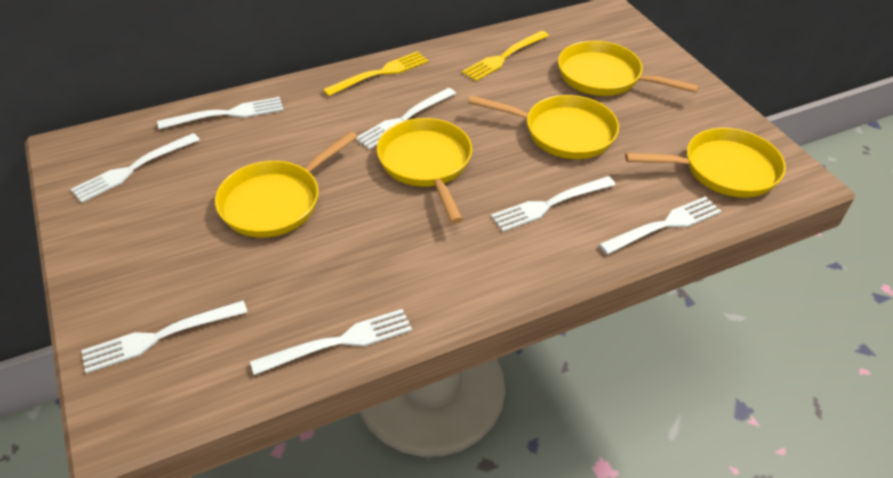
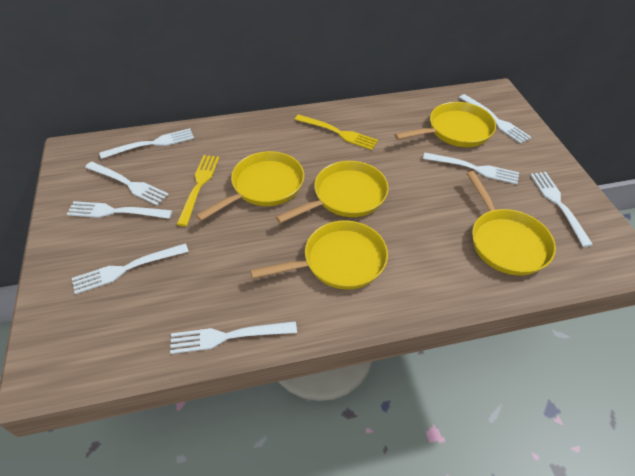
white fork: [71,133,200,203] [81,300,247,374] [157,97,283,129] [250,309,412,375] [356,88,456,149] [491,176,616,232] [599,196,721,254] = 7 -> [67,201,172,219] [72,243,189,294] [85,162,169,205] [99,128,194,159] [170,321,297,354] [423,153,519,184] [459,94,531,144] [530,172,593,247] = 8

